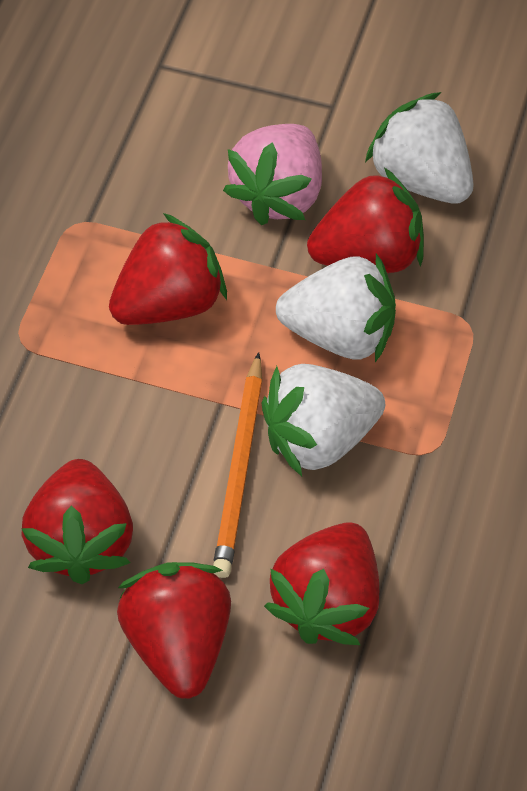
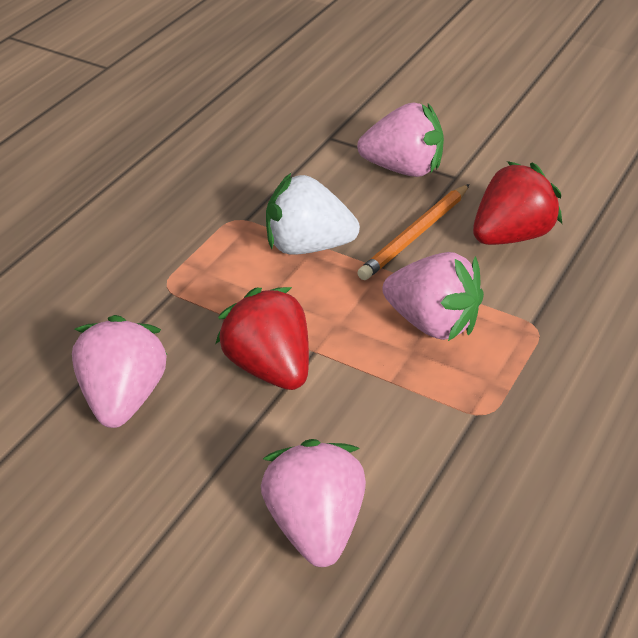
pink strawberry: [223,124,322,225] = 1 -> [72,315,167,428] [261,439,366,567] [357,102,444,177] [382,252,484,341] = 4
red strawberry: [21,459,133,584] [109,213,227,325] [117,562,231,699] [264,522,379,645] [307,168,424,273] = 5 -> [216,287,309,390] [473,161,562,245] = 2
white strawberry: [262,364,385,477] [276,254,396,362] [365,92,474,204] = 3 -> [266,173,360,255] = 1

